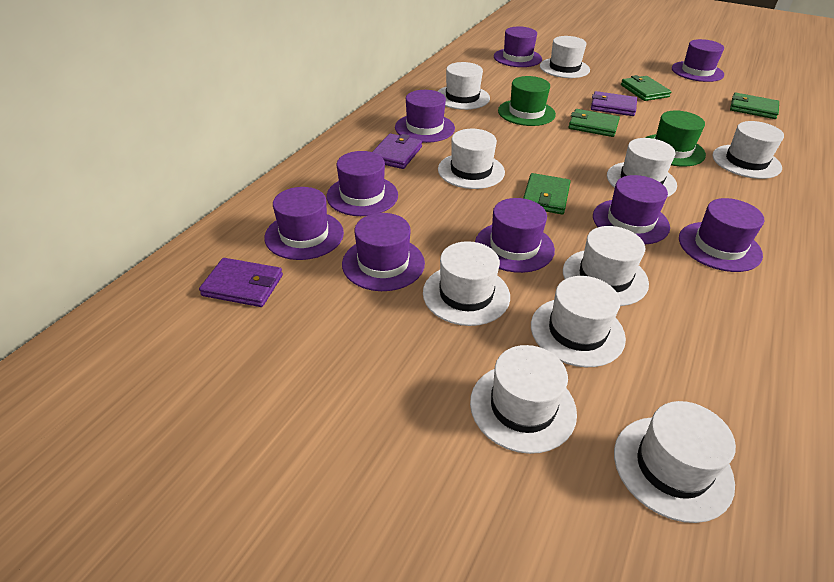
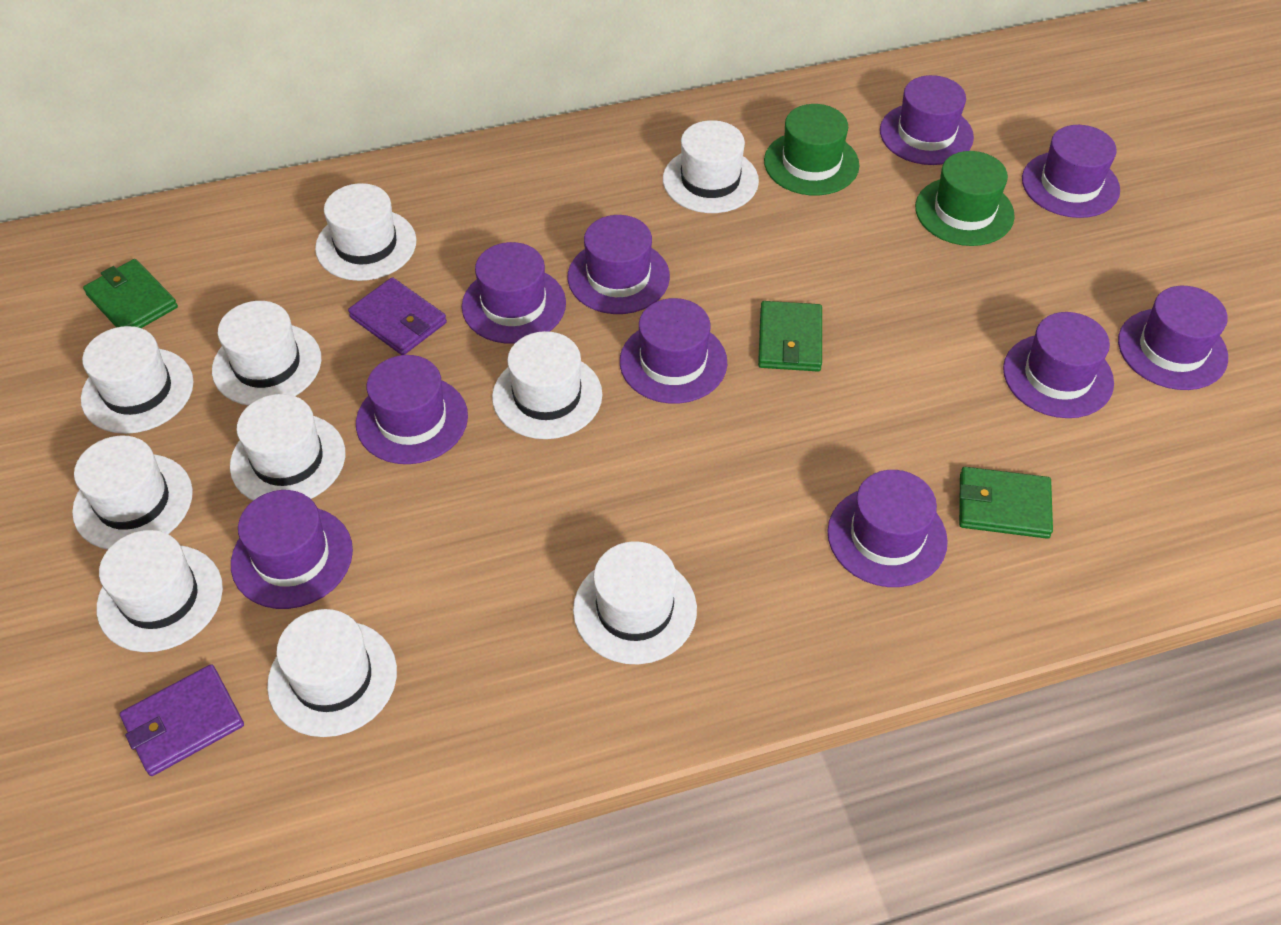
green wallet: [523,173,571,214] [569,109,620,137] [621,75,671,101] [730,93,779,119] = 4 -> [83,259,178,328] [758,301,822,371] [959,467,1053,539] = 3
purple hat: [264,187,344,260] [327,151,398,216] [342,213,425,291] [395,90,455,143] [475,198,555,273] [494,26,542,67] [593,175,670,244] [672,39,724,82] [679,198,764,272] = 9 -> [231,490,353,609] [356,355,468,464] [462,242,566,344] [568,215,670,314] [620,298,727,404] [827,470,948,587] [880,75,974,165] [1003,312,1114,418] [1022,125,1120,218] [1118,286,1228,390] = 10
purple wallet: [199,258,283,307] [372,133,422,169] [591,91,637,116] = 3 -> [120,664,244,776] [348,277,447,355] = 2

